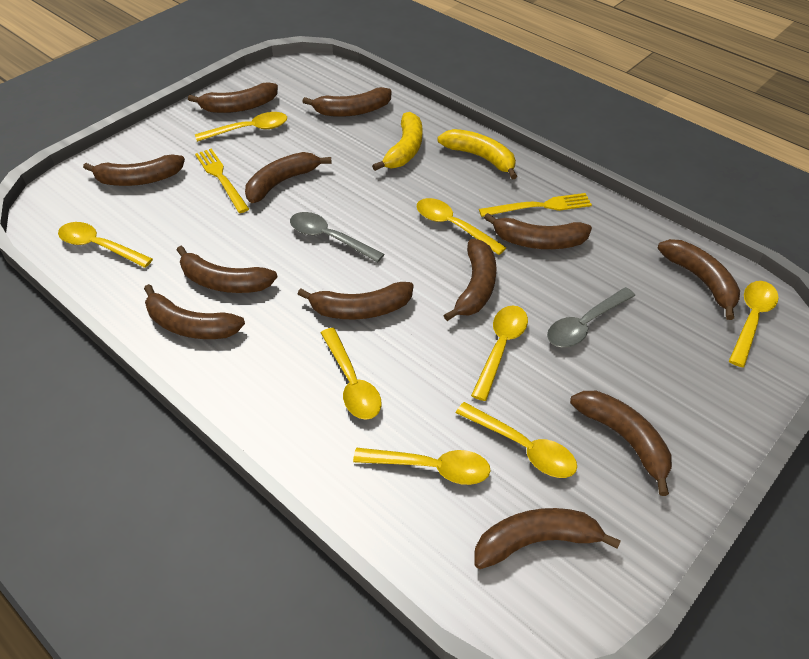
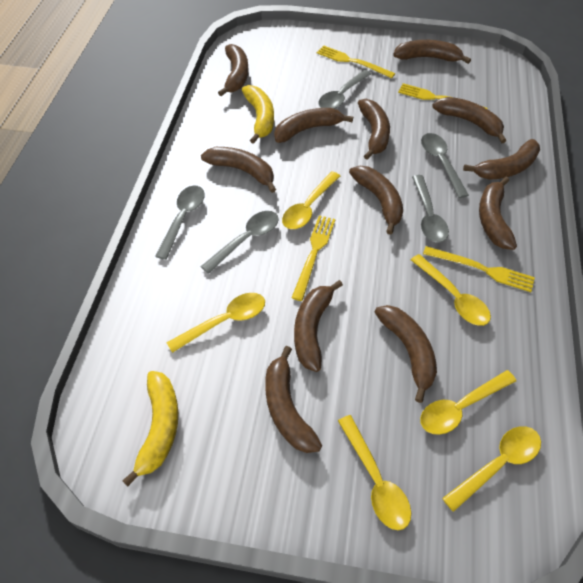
grey spoon: [290,212,384,262] [547,287,635,347] = 2 -> [155,185,205,260] [200,211,279,274] [319,70,371,109] [412,175,449,243] [421,133,469,198] = 5
yellow fork: [195,149,249,213] [479,193,592,217] = 2 -> [292,215,336,301] [317,45,395,78] [398,83,487,109] [423,246,535,292] = 4
yellow spoon: [58,222,153,268] [195,112,287,142] [321,328,382,420] [353,448,490,485] [417,198,507,255] [456,402,577,478] [471,305,528,401] [729,281,779,367] = 8 -> [166,293,265,353] [282,171,340,229] [338,415,411,530] [411,254,491,326] [420,370,516,435] [442,426,541,512] = 6

